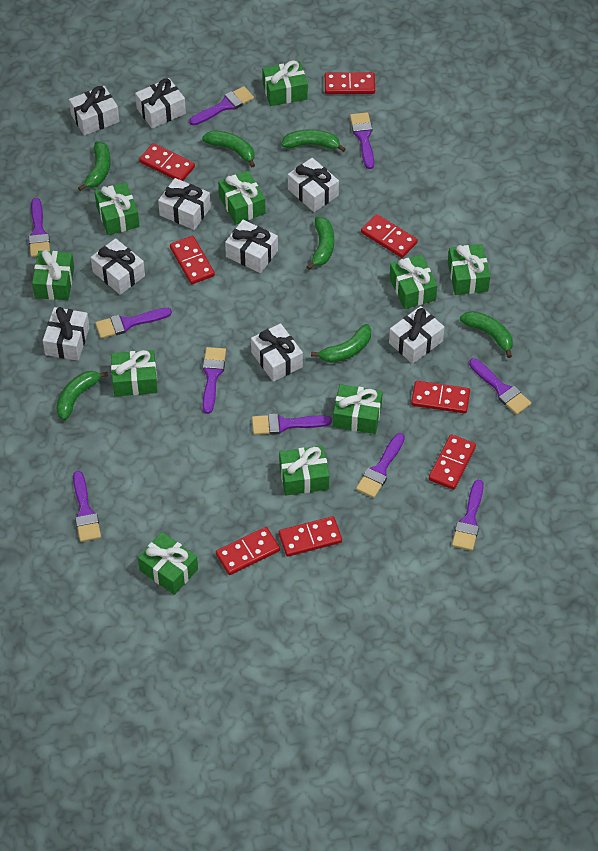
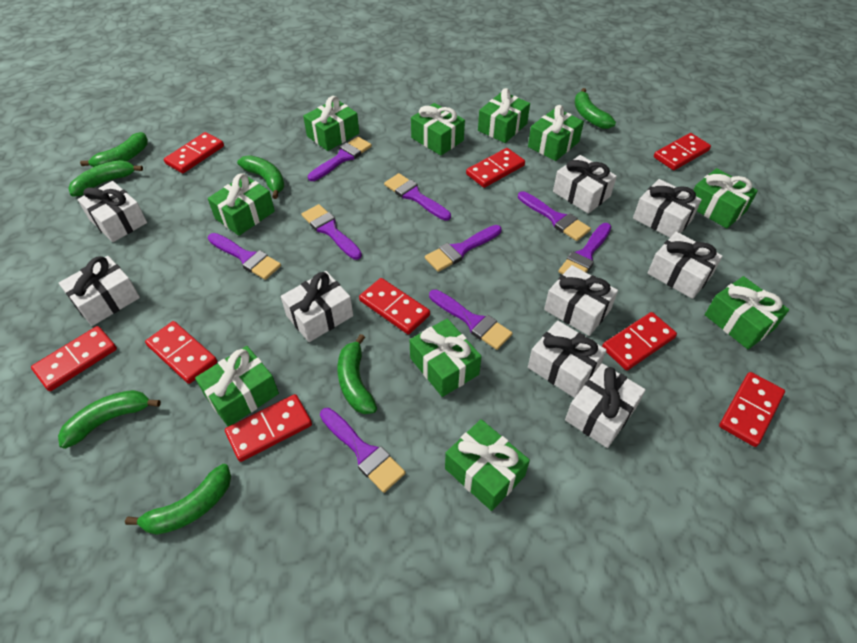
purple brush: [29,198,50,257] [73,471,101,542] [95,308,172,339] [189,86,254,125] [203,347,226,414] [252,413,332,435] [350,112,374,169] [356,433,405,498] [452,480,484,551] [469,358,531,415] = 10 -> [208,233,281,280] [301,204,362,260] [308,137,372,181] [320,408,405,493] [384,173,451,221] [425,225,501,272] [429,289,513,350] [518,191,591,241] [558,223,611,274] = 9
red domino: [139,143,195,181] [170,236,215,284] [216,527,280,575] [279,516,342,557] [325,72,375,94] [361,214,418,258] [411,381,470,414] [429,434,476,490] = 8 -> [31,326,117,391] [145,321,217,384] [164,132,224,173] [225,394,312,462] [359,278,430,334] [466,148,525,188] [602,312,677,371] [654,133,711,170] [719,372,785,447] = 9

